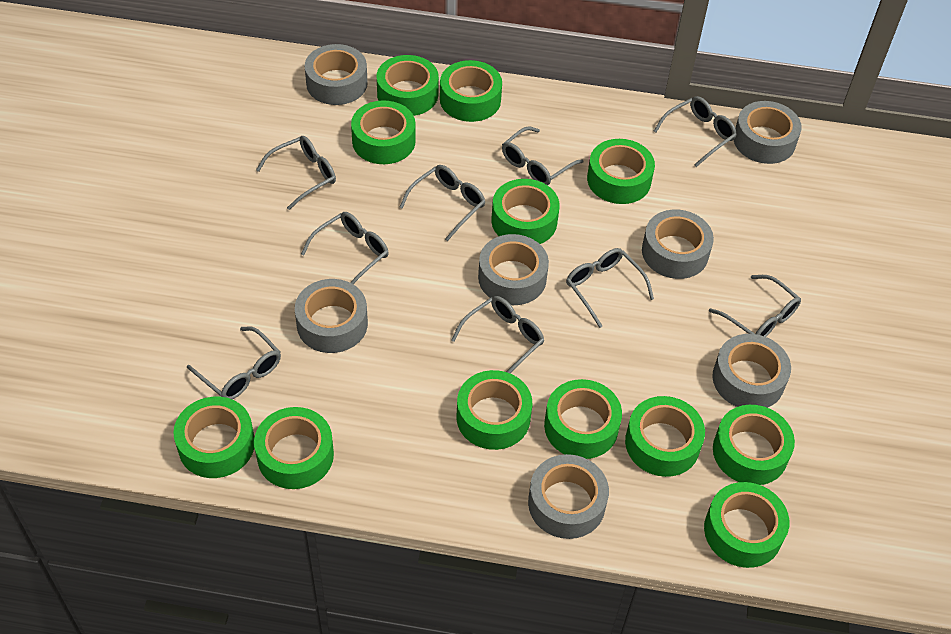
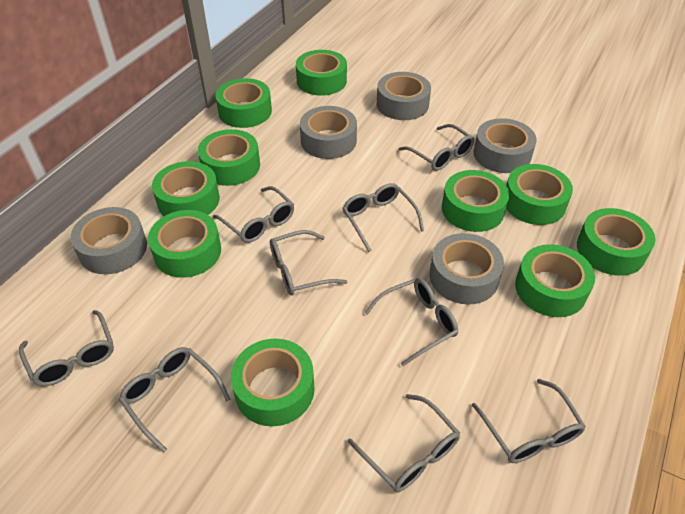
green tape: [173,397,254,478] [254,407,334,489] [351,100,416,164] [377,55,439,116] [440,60,502,122] [457,370,532,450] [491,179,560,244] [544,379,622,459] [587,139,655,204] [625,396,705,477] [704,482,789,568] [713,405,795,485] = 12 -> [148,210,221,278] [152,161,220,216] [198,129,260,186] [215,78,272,128] [231,339,315,426] [296,50,347,96] [442,170,509,232] [506,164,573,225] [515,244,595,317] [577,208,656,276] = 10
grey tape: [295,279,368,353] [305,44,368,105] [478,234,549,305] [528,454,609,539] [642,210,714,279] [713,334,791,408] [734,101,802,164] = 7 -> [70,207,147,274] [300,106,357,159] [377,72,431,120] [430,233,504,304] [473,118,537,173] = 5

